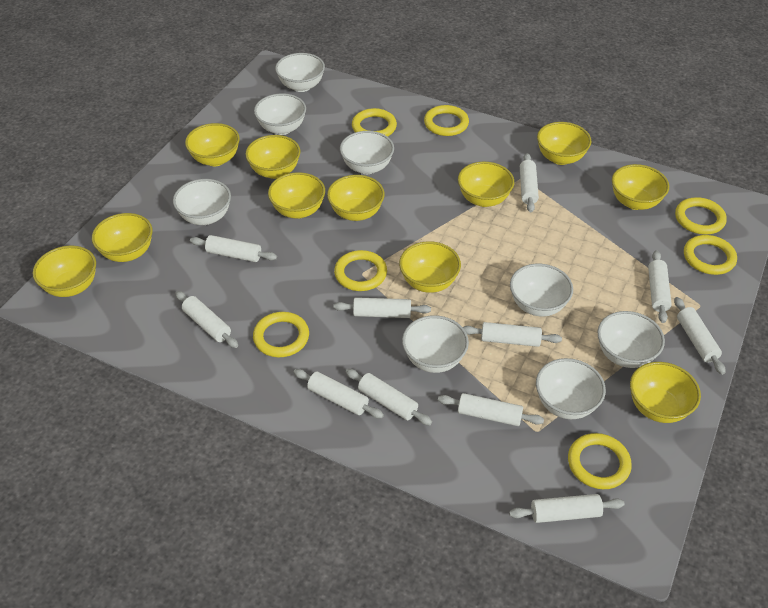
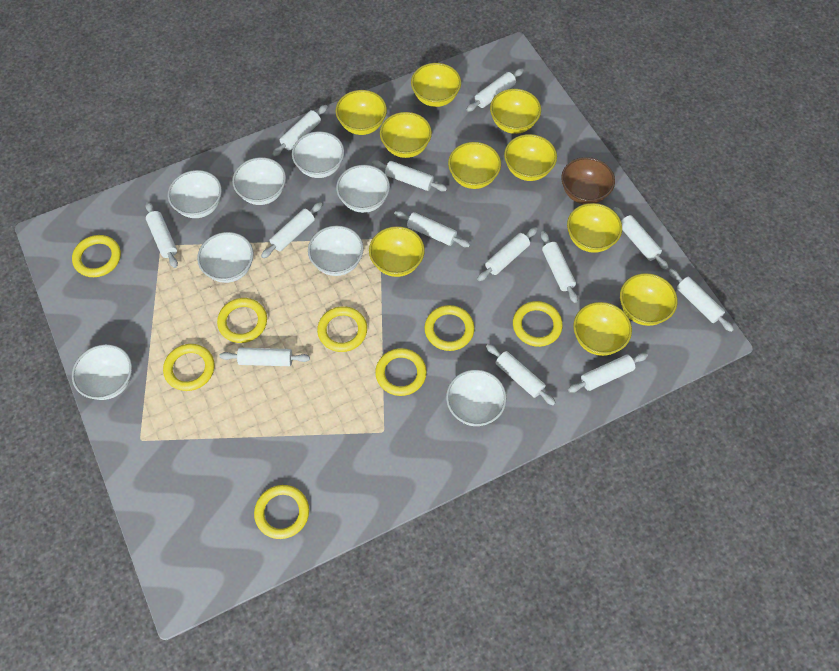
brown bowl: none = 0 -> [561,157,615,204] = 1
white rolling pin: [175,291,238,348] [190,235,277,262] [294,369,384,418] [333,297,431,318] [346,369,432,425] [438,393,544,426] [463,322,562,347] [509,494,625,523] [520,153,539,212] [648,250,672,323] [674,297,726,375] = 11 -> [145,202,178,268] [220,348,310,366] [261,202,323,258] [272,105,328,157] [372,160,447,192] [394,211,470,247] [466,69,524,112] [477,227,538,281] [486,344,556,406] [541,231,578,303] [568,353,648,393] [613,207,669,270] [669,269,734,332] = 13
yellow bowl: [33,246,96,297] [92,213,153,262] [185,123,240,166] [245,135,300,179] [268,172,325,219] [327,175,385,221] [399,241,461,293] [458,162,514,207] [537,122,592,165] [612,164,669,210] [630,362,701,423] = 11 -> [336,90,387,135] [369,226,425,277] [380,112,432,158] [411,63,461,107] [448,142,501,189] [490,89,541,134] [504,134,557,181] [567,203,622,253] [573,302,632,356] [620,273,677,326] = 10
yellow ring: [253,312,309,357] [334,250,387,291] [352,108,397,137] [424,105,469,136] [568,433,632,489] [675,197,727,235] [684,235,737,275] = 7 -> [72,235,121,277] [163,344,214,391] [217,298,267,343] [254,485,309,539] [317,306,367,352] [375,348,427,396] [424,305,475,351] [513,301,563,347] = 8

